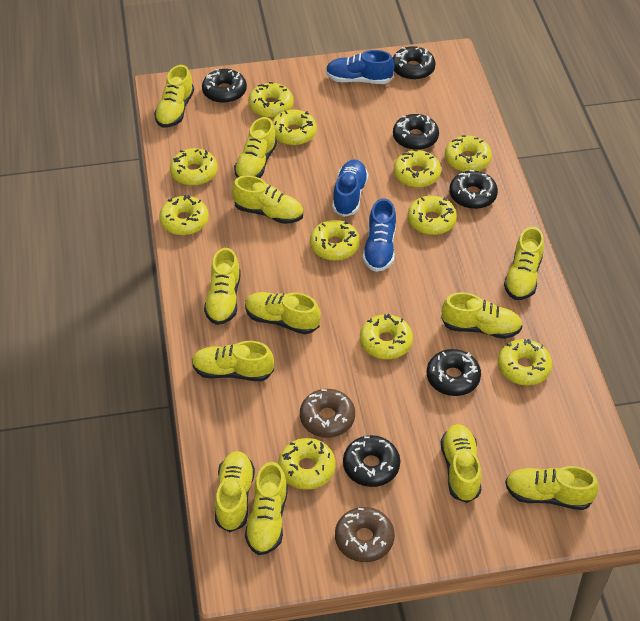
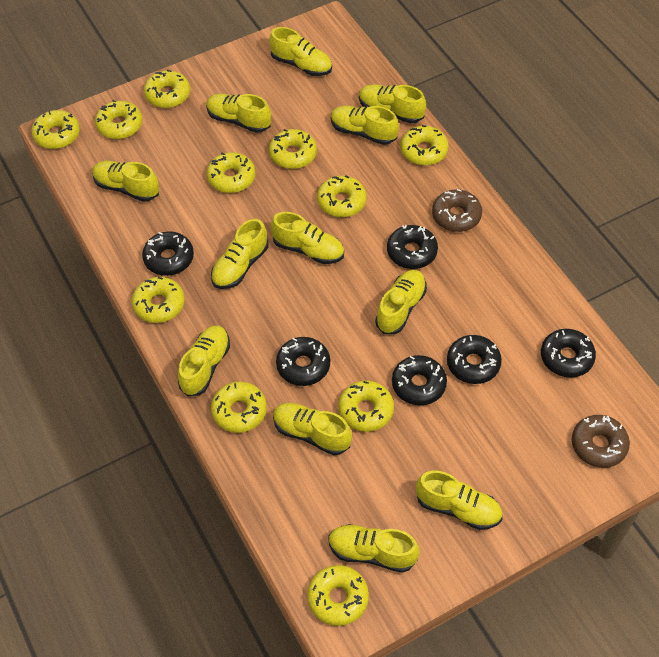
blue shoe: [326,50,394,84] [332,160,368,217] [363,198,396,272] = 3 -> none = 0

